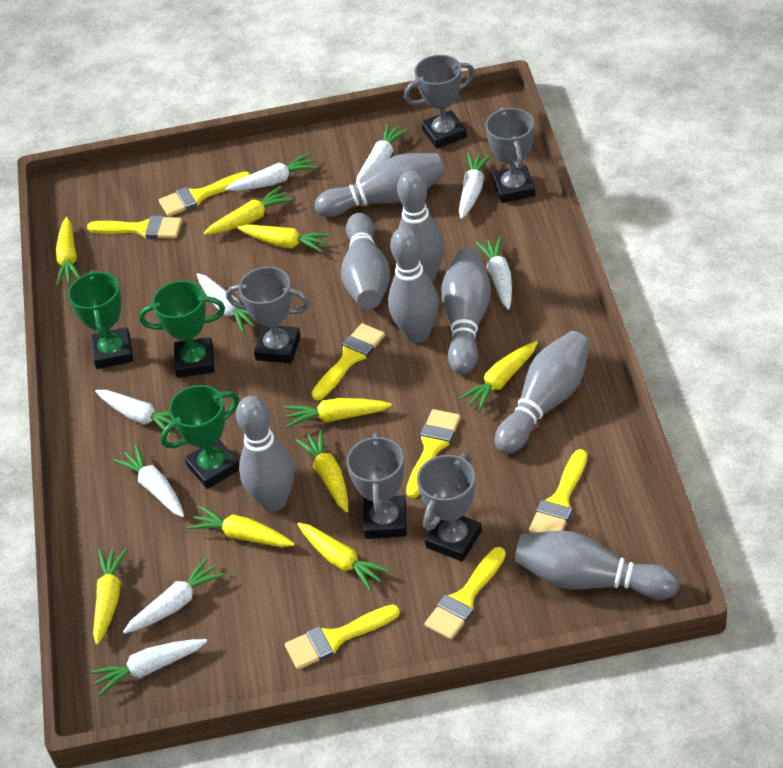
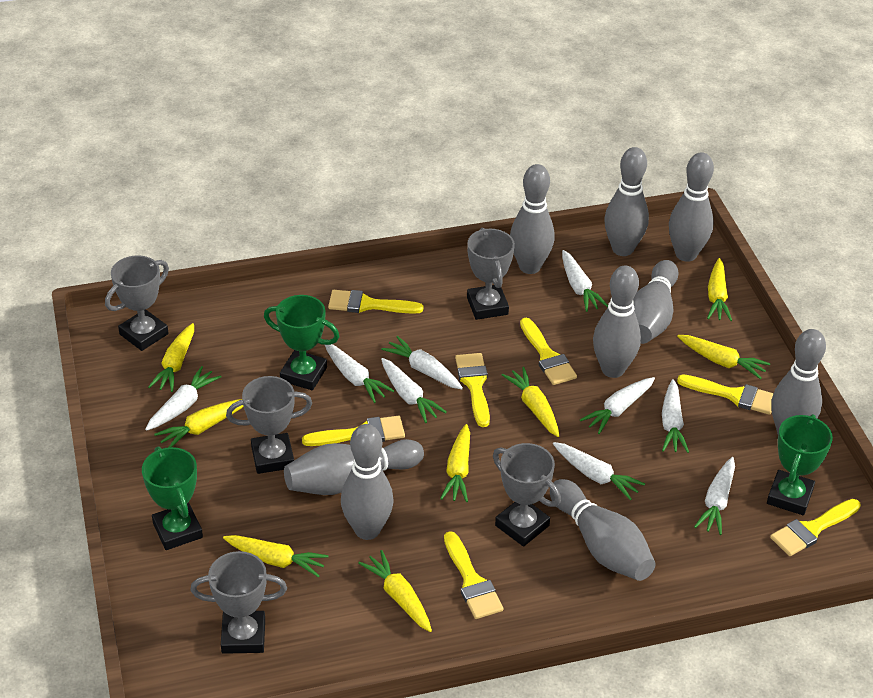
grey bowling pin: [236,396,294,511] [315,153,445,217] [341,213,390,309] [388,227,439,343] [397,170,444,282] [441,248,491,375] [495,331,590,454] [514,531,679,600] = 8 -> [284,439,424,495] [341,424,394,540] [510,164,555,274] [550,479,656,581] [593,266,641,378] [604,147,649,256] [633,260,679,344] [669,152,714,262] [771,329,826,434] = 9
yellow carrot: [56,217,80,286] [93,548,127,645] [187,506,295,547] [204,186,293,235] [237,224,331,252] [285,398,392,428] [295,429,348,513] [297,523,390,591] [458,341,538,412] = 9 -> [148,323,194,392] [154,399,243,448] [223,535,329,577] [358,550,432,632] [440,424,470,502] [502,367,559,437] [677,335,770,379] [707,258,732,321] = 8

